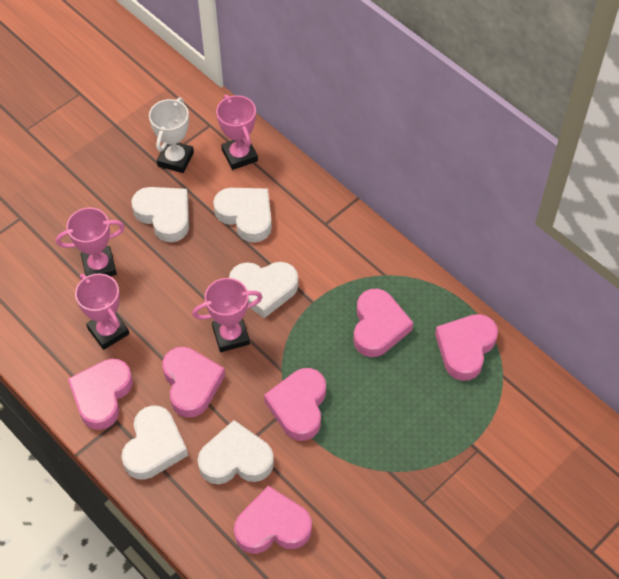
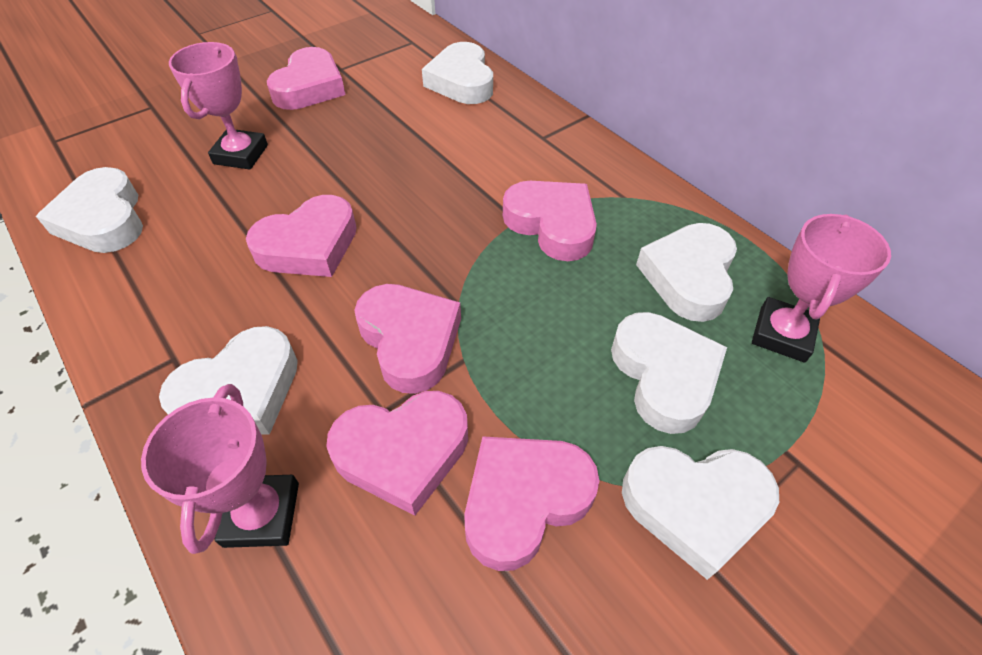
pink trophy: [56,207,125,276] [75,273,129,350] [192,278,262,352] [216,94,258,170] = 4 -> [141,384,299,554] [169,42,268,169] [752,214,891,363] = 3
white heart: [121,405,188,480] [131,187,189,242] [197,420,274,484] [213,188,272,243] [229,262,298,318] = 5 -> [36,167,143,253] [159,326,298,435] [422,42,493,104] [611,312,727,434] [622,446,779,580] [636,223,737,322] = 6
white trophy: [149,98,194,173] = 1 -> none = 0

